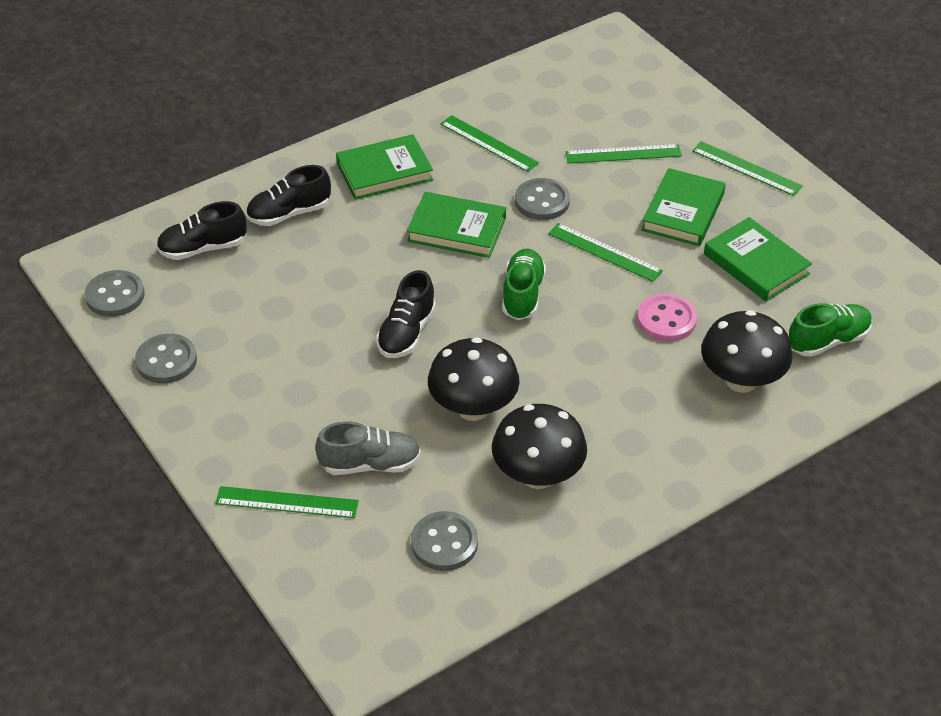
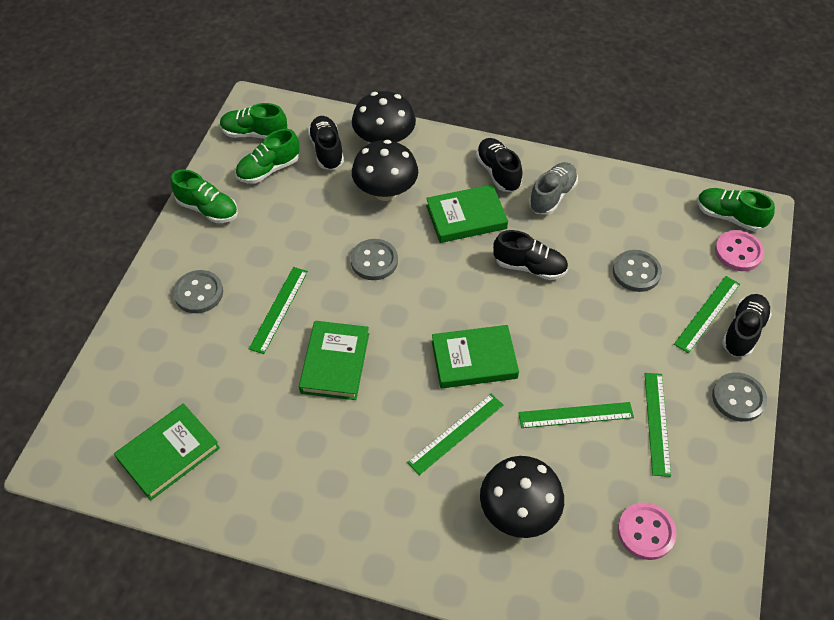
black shoe: [156,201,246,260] [246,165,331,226] [376,270,436,358] = 3 -> [308,116,344,170] [476,138,523,192] [493,230,568,280] [722,294,772,357] = 4
green shoe: [502,249,546,320] [789,303,872,357] = 2 -> [171,169,238,223] [220,103,287,139] [235,129,300,184] [697,188,775,231] = 4
pink button: [637,294,697,341] = 1 -> [618,503,677,560] [715,230,764,271] = 2

